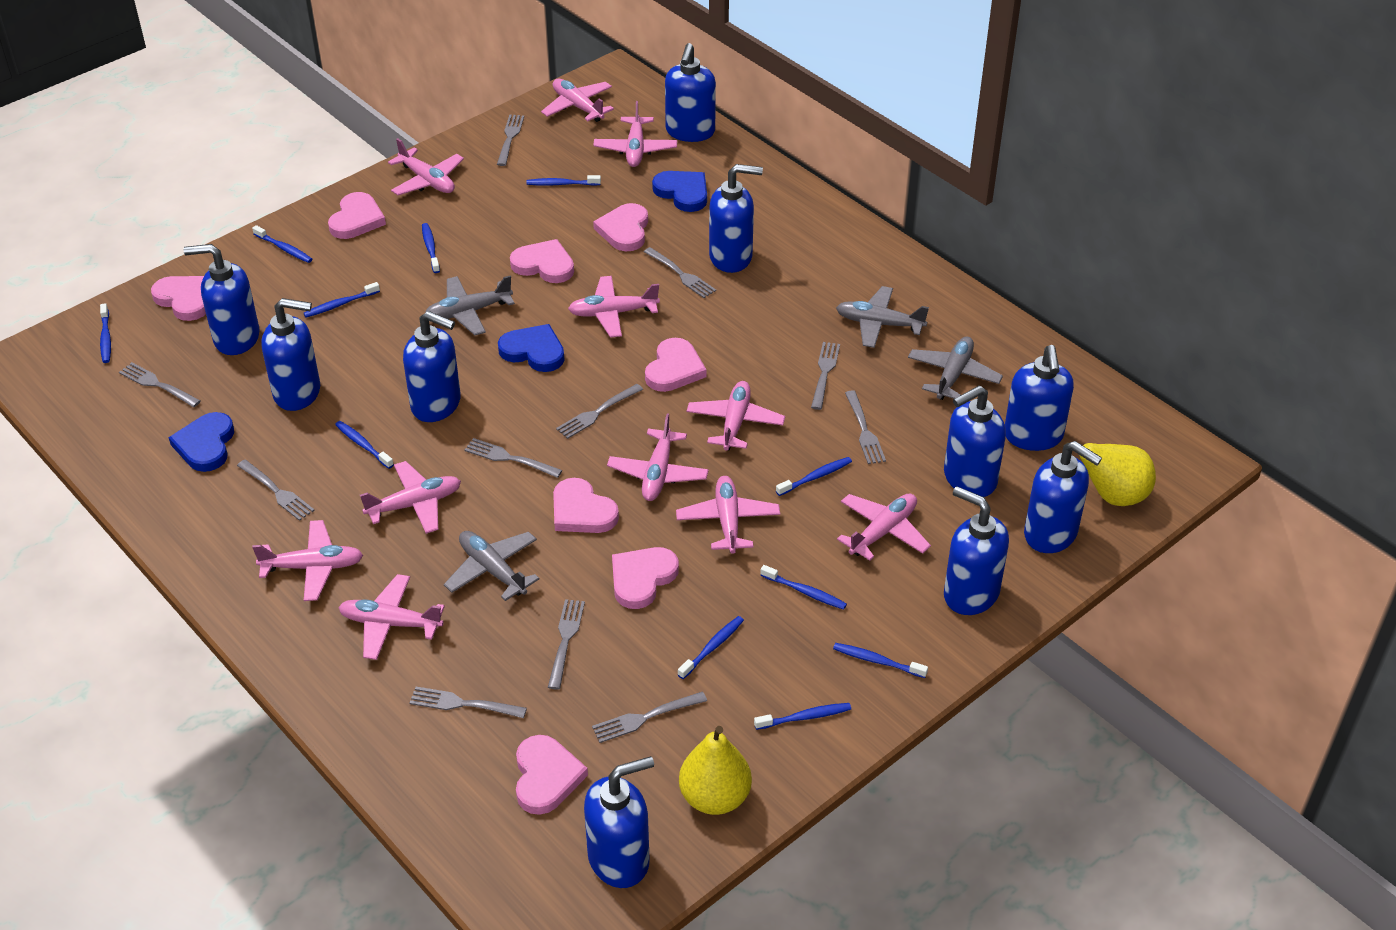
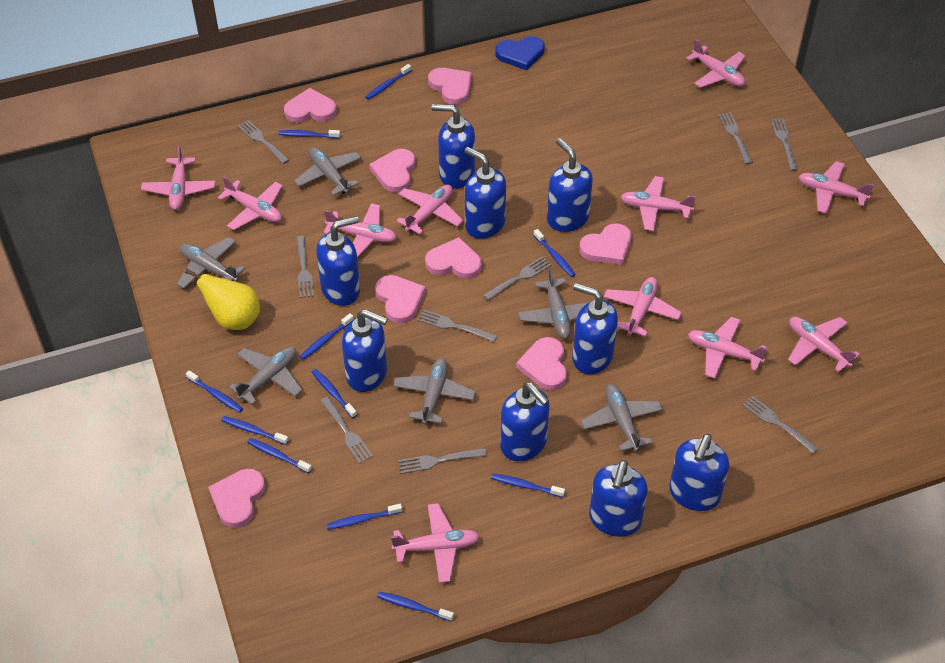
blue heart: [168,412,234,472] [498,324,565,372] [652,171,707,212] = 3 -> [495,36,545,70] = 1
blue soap dispenser: [183,244,260,355] [261,298,320,411] [403,311,461,422] [584,756,654,888] [665,43,716,142] [709,164,763,273] [944,386,1006,497] [944,486,1009,615] [1005,345,1074,451] [1024,441,1102,553] = 10 -> [316,216,360,306] [342,309,388,392] [432,104,475,189] [465,147,506,239] [500,382,550,461] [547,138,593,232] [572,283,618,374] [589,460,648,537] [669,434,729,511] = 9
grey fork: [119,362,201,407] [237,460,315,521] [409,687,527,718] [464,438,563,478] [497,115,524,166] [548,599,585,689] [556,384,643,439] [592,692,707,743] [644,247,716,298] [811,342,840,410] [845,390,886,464] = 11 -> [238,120,289,164] [296,236,314,298] [320,396,373,464] [398,448,487,474] [417,309,497,342] [483,256,552,301] [718,112,753,164] [742,396,819,454] [770,118,798,171] = 9
grey plane: [425,275,515,335] [444,531,540,601] [836,286,929,348] [908,336,1003,400] = 4 -> [177,237,245,289] [229,346,302,405] [294,147,361,196] [393,358,476,425] [518,267,589,339] [581,384,663,451] = 6
yellow pear: [679,726,752,815] [1066,442,1156,506] = 2 -> [185,269,260,330] = 1

